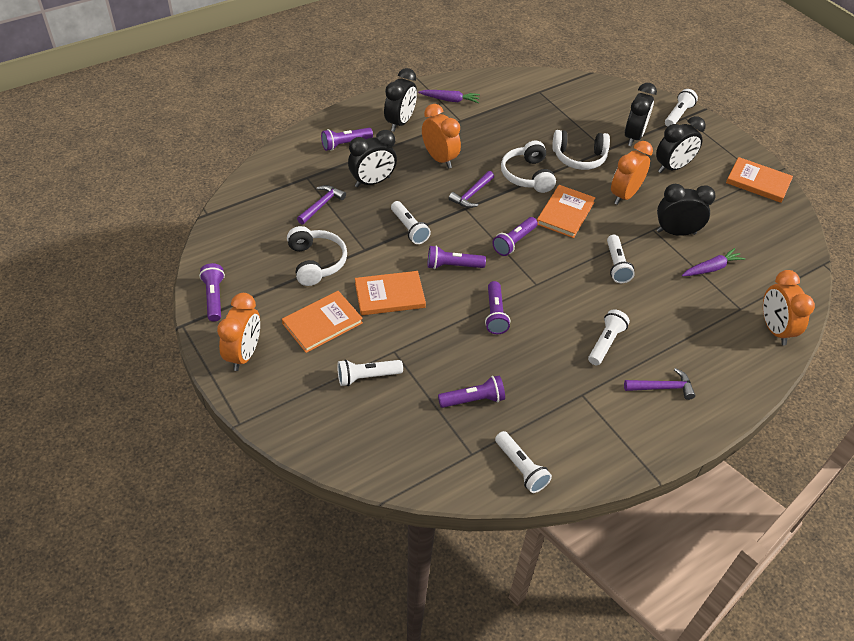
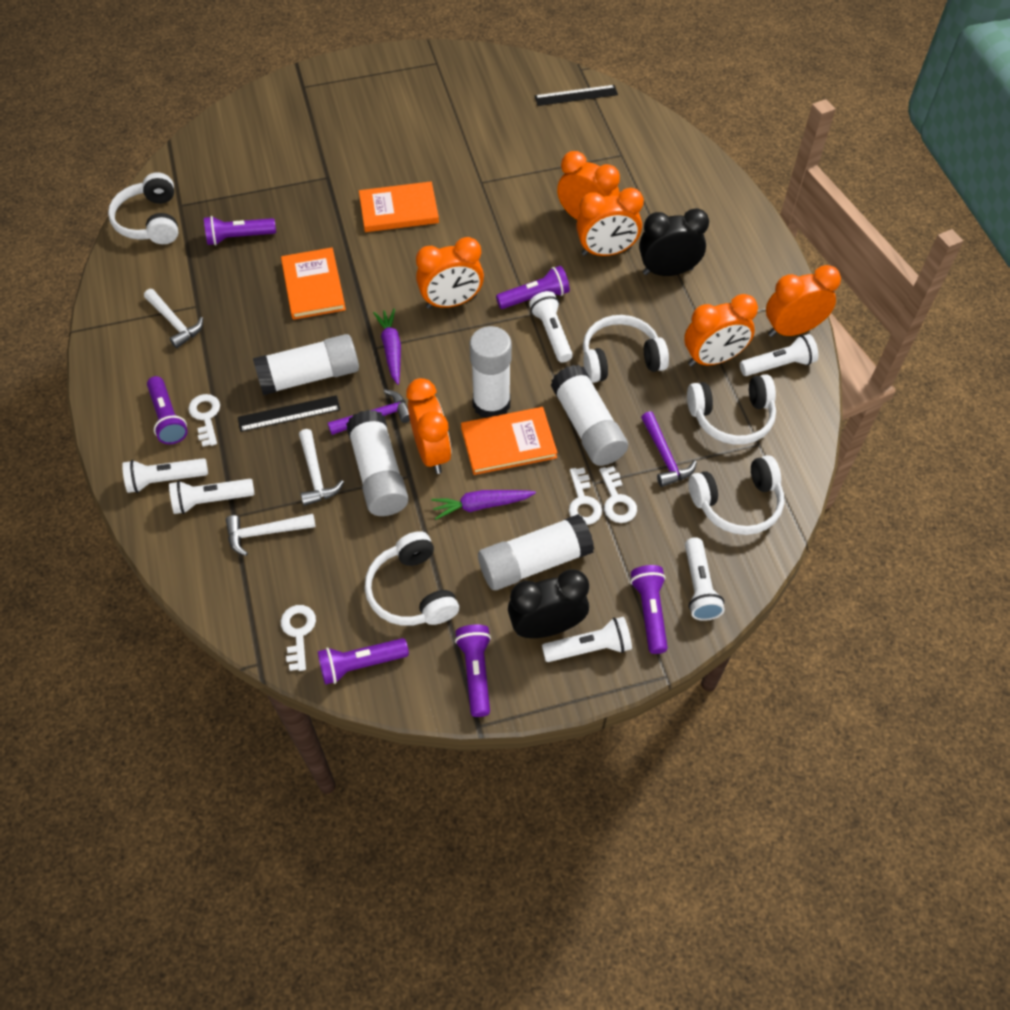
black clock: [348,130,397,187] [384,68,417,132] [625,83,657,146] [656,116,706,173] [657,184,716,236] = 5 -> [508,569,589,638] [639,208,709,276] = 2
black ruler: none = 0 -> [238,395,340,432] [535,85,618,106] = 2
orange book: [282,291,363,353] [355,271,426,315] [537,185,595,238] [726,157,793,203] = 4 -> [281,248,346,320] [359,181,439,232] [461,407,558,475] = 3
orange clock: [217,293,260,371] [422,104,461,169] [611,141,653,205] [763,270,815,345] = 4 -> [407,378,451,474] [416,237,484,309] [557,151,620,220] [576,188,644,256] [684,294,758,367] [766,265,841,337] = 6
purple hammer: [297,185,346,225] [449,171,494,208] [624,368,695,400] = 3 -> [328,389,410,435] [641,411,697,487] = 2
white glue stick: none = 0 -> [253,334,359,395] [346,410,409,516] [470,326,512,418] [478,514,594,590] [551,365,628,466] = 5
white hammer: none = 0 -> [144,289,203,348] [226,514,316,556] [299,429,344,506] = 3
white headphones: [287,226,347,286] [501,141,556,193] [552,130,610,170] = 3 -> [108,172,178,244] [365,531,459,626] [583,315,669,383] [687,374,776,445] [689,455,784,535] = 5
white key: none = 0 -> [188,394,220,447] [281,605,316,671] [569,468,602,525] [599,466,637,523] = 4

